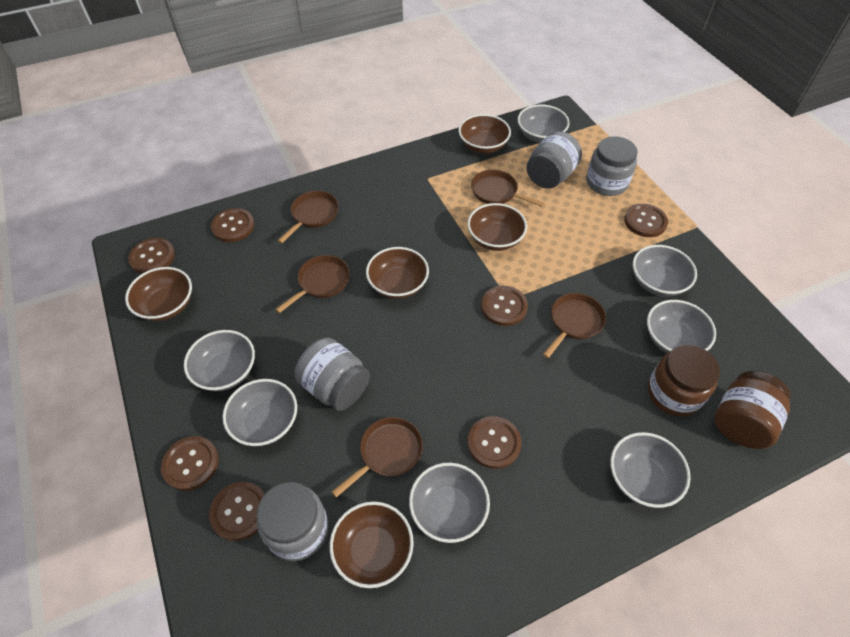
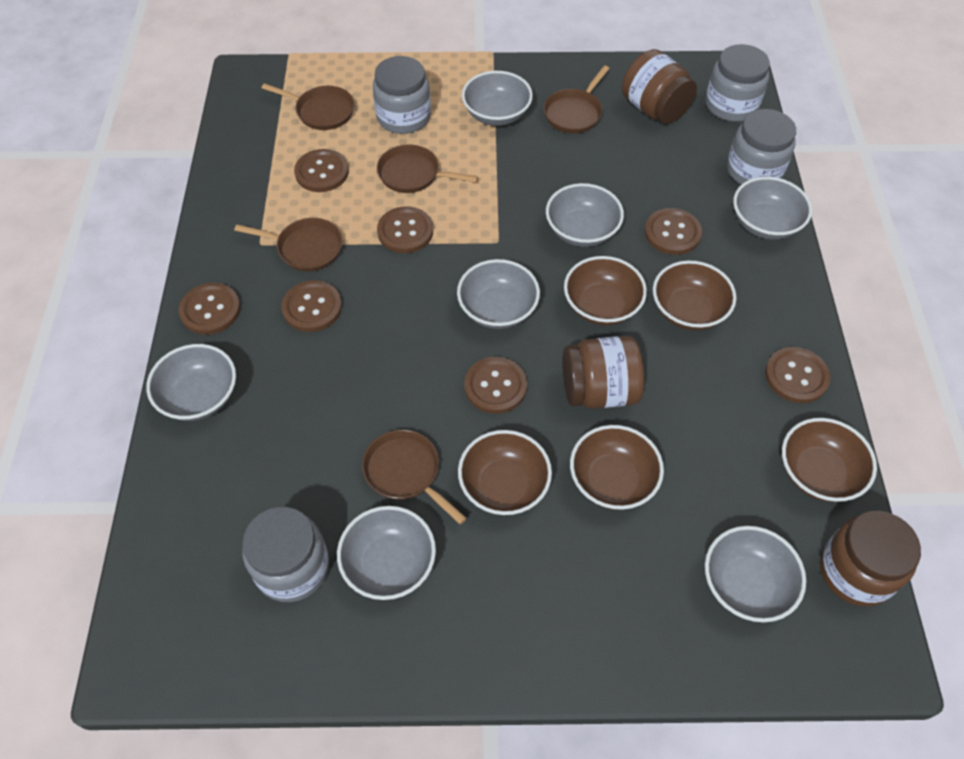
brown jar: [648,345,720,417] [714,371,791,449] = 2 -> [562,336,644,409] [622,49,697,124] [820,511,921,606] = 3

